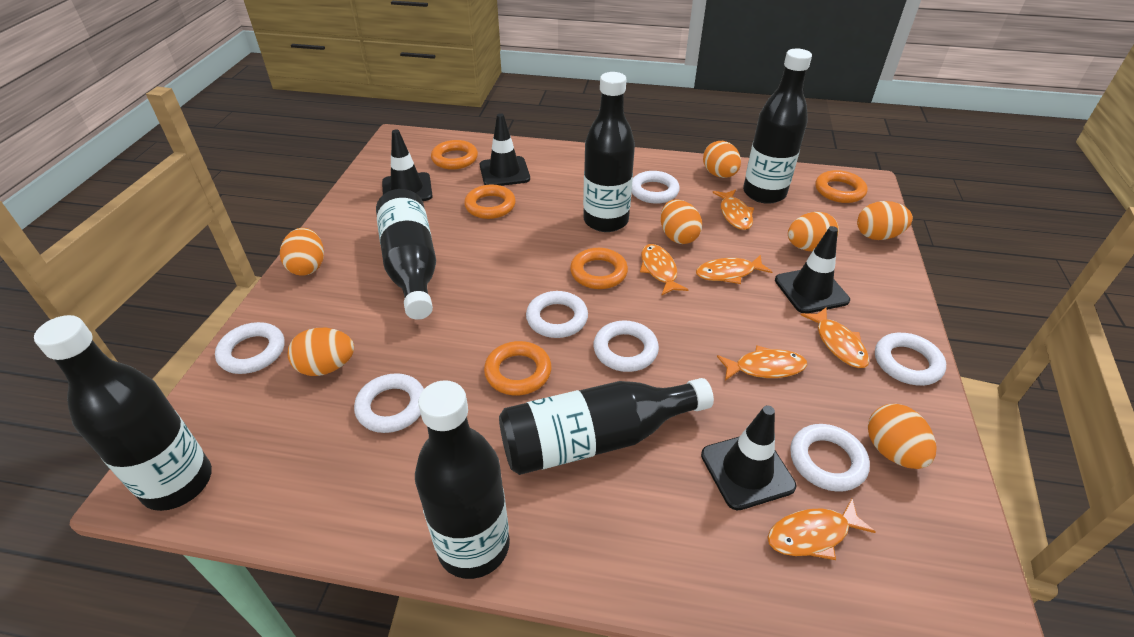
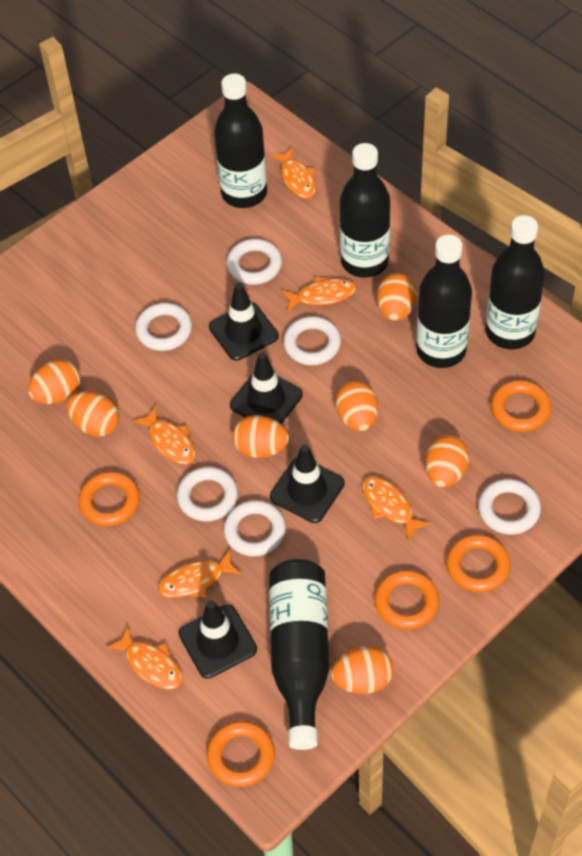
black bottle: [34,315,212,511] [376,189,436,320] [415,380,510,579] [499,378,714,475] [583,72,635,232] [743,49,812,204] = 6 -> [214,74,267,208] [269,559,329,750] [340,143,390,278] [416,235,472,368] [486,215,545,349] = 5
white ring: [215,322,284,374] [354,373,424,433] [526,291,588,338] [593,321,659,372] [632,171,680,204] [790,424,870,492] [875,333,946,386] = 7 -> [135,303,192,351] [177,467,238,522] [224,500,286,557] [227,239,282,285] [283,316,341,365] [478,479,541,535] = 6

